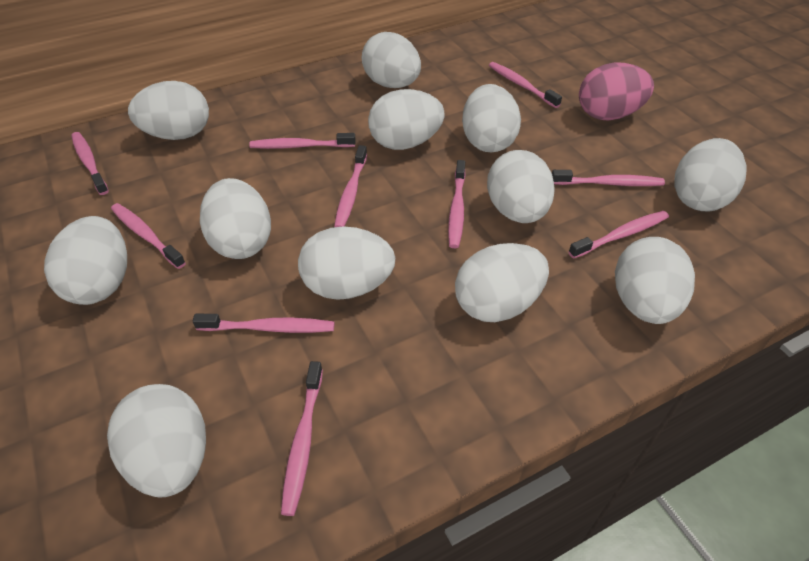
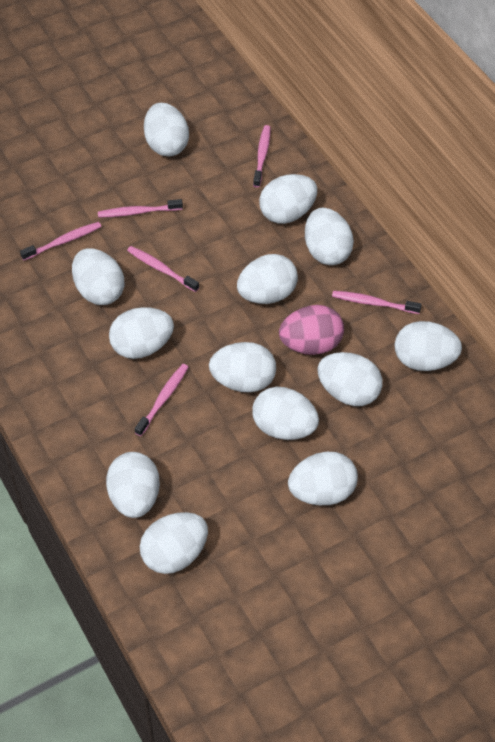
pink toothbrush: [71,132,109,195] [111,203,186,269] [193,314,334,333] [249,133,356,149] [281,361,323,516] [334,145,367,227] [448,160,466,248] [489,62,562,108] [552,170,665,186] [568,211,669,259] = 10 -> [20,222,101,260] [98,199,183,218] [127,246,199,292] [135,364,188,436] [253,125,271,188] [332,291,422,314] = 6
white egg: [44,216,127,305] [107,384,206,498] [128,81,209,140] [200,178,271,259] [298,226,395,300] [362,32,421,88] [368,89,445,150] [455,243,549,322] [462,84,521,152] [487,150,555,223] [615,237,695,324] [674,138,747,211] = 12 -> [72,248,125,305] [106,452,160,518] [109,307,174,359] [140,512,208,574] [144,103,189,156] [209,342,276,392] [237,254,298,304] [252,387,319,440] [259,174,317,224] [288,452,358,505] [305,208,354,265] [317,352,383,406] [395,321,462,371] = 13

